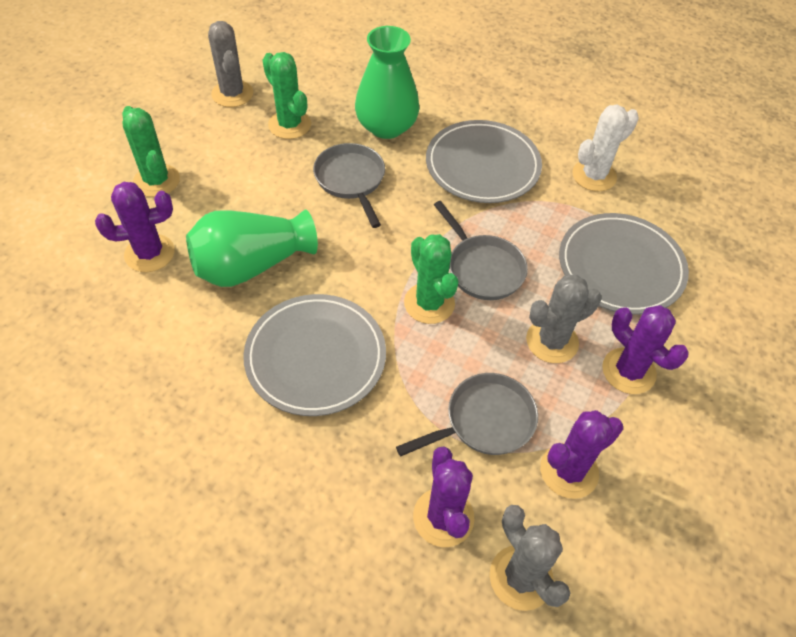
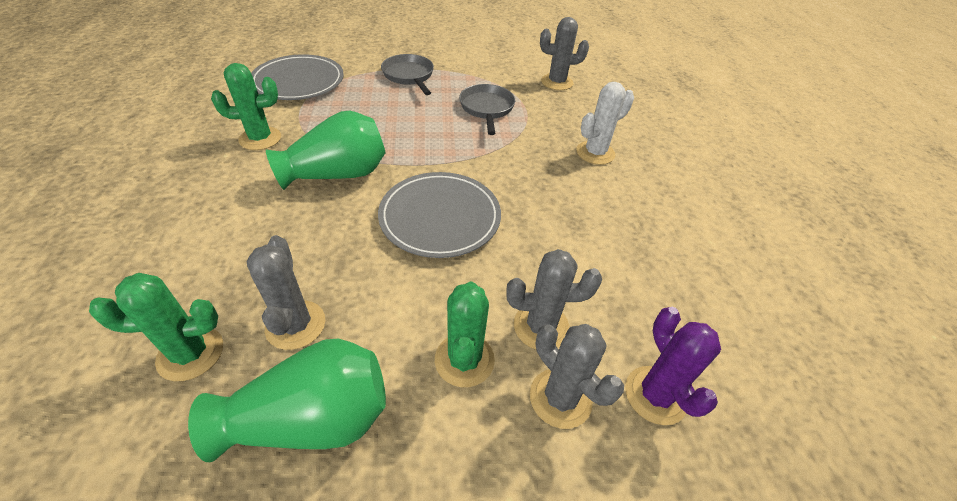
grey cactus: [208,21,253,107] [490,505,570,611] [526,275,602,363] = 3 -> [246,235,325,350] [506,249,602,349] [530,324,624,429] [540,17,589,90] = 4
grey pan: [313,143,385,228] [396,373,538,456] [434,201,528,300] = 3 -> [381,54,434,95] [459,84,515,135] = 2
grey plate: [243,294,386,416] [426,120,542,203] [559,213,689,315] = 3 -> [251,54,344,100] [378,172,501,258] = 2
purple cactus: [95,182,175,272] [413,447,474,547] [540,410,623,499] [602,305,689,394] = 4 -> [625,307,721,425] = 1

